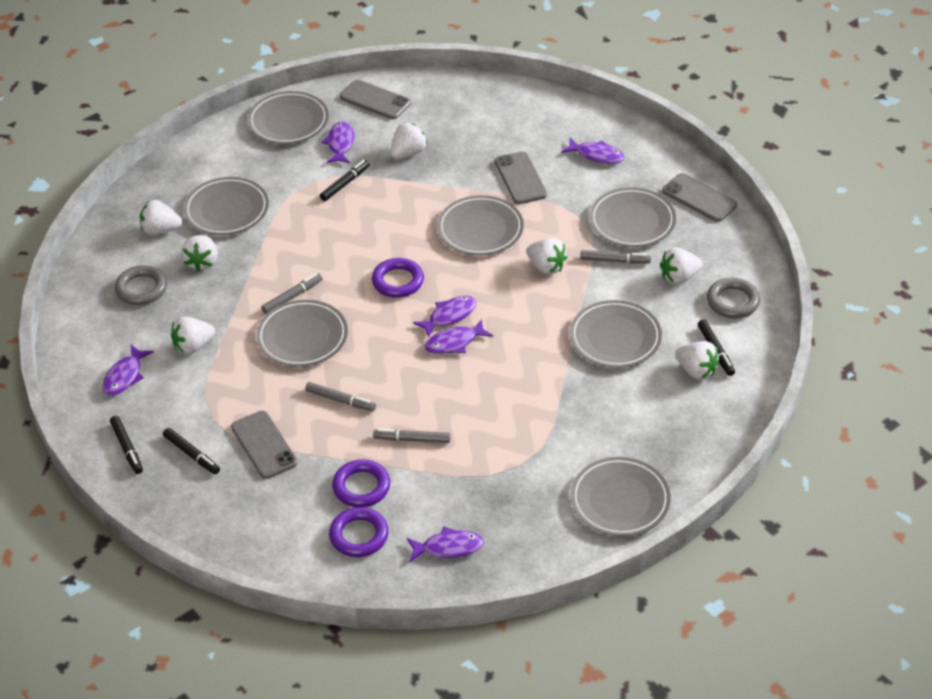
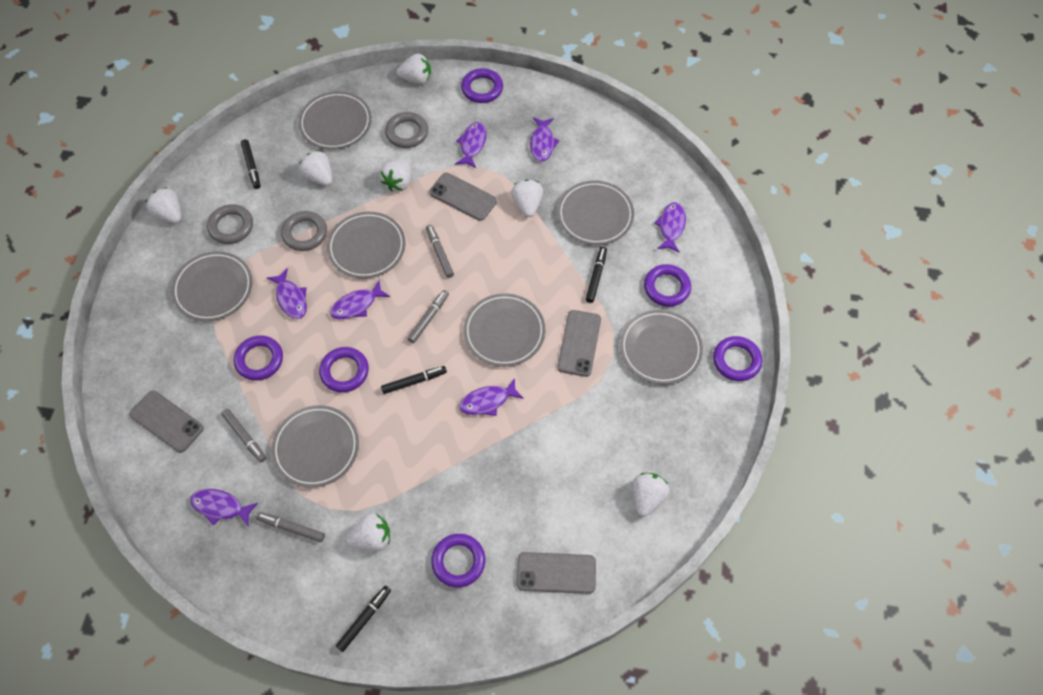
grey ring: [115,265,167,305] [707,278,760,318] = 2 -> [207,204,253,244] [281,211,327,251] [385,112,428,148] = 3
purple fish: [102,345,154,396] [321,121,354,163] [407,527,484,562] [413,296,476,337] [425,319,493,354] [561,138,624,164] = 6 -> [190,489,258,526] [267,268,307,319] [330,280,390,319] [455,122,487,168] [459,378,524,416] [530,117,559,162] [654,202,686,253] = 7
purple ring: [329,507,389,557] [332,459,390,507] [372,258,424,298] = 3 -> [234,335,283,381] [319,347,369,393] [431,534,485,587] [461,68,503,103] [644,264,691,307] [713,336,762,381] = 6

